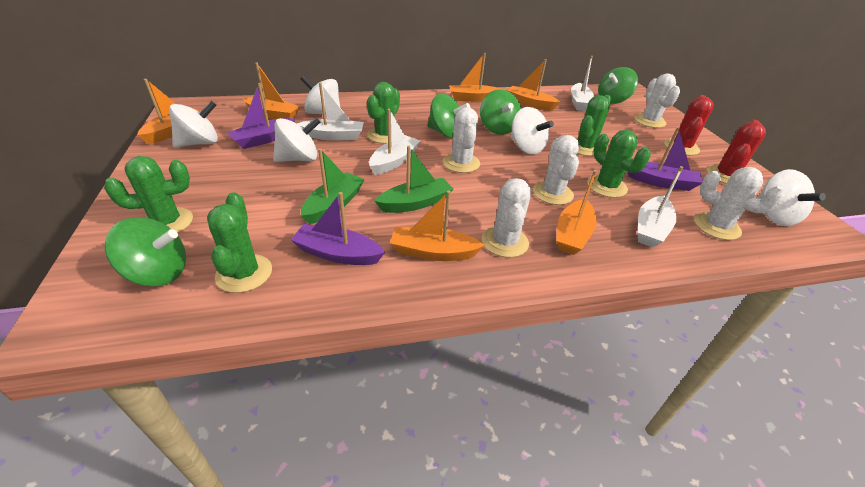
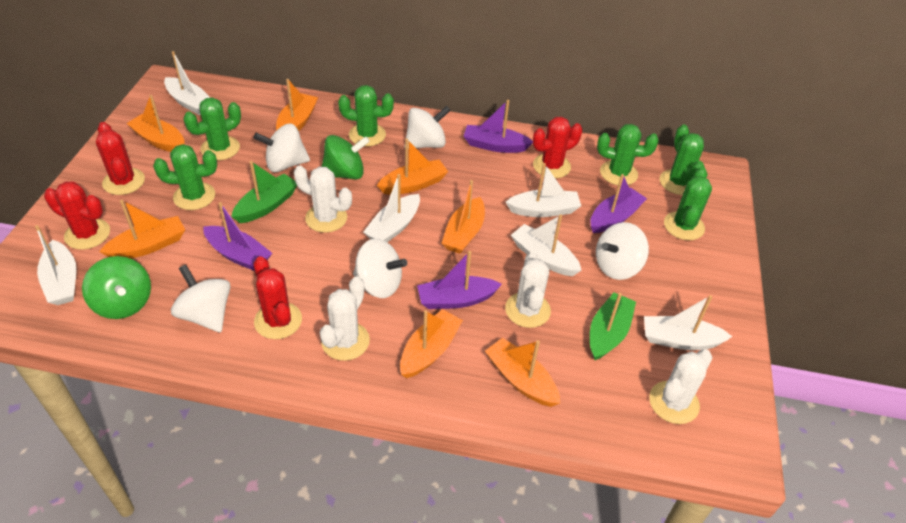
green cactus: [104,156,193,233] [207,192,272,293] [367,82,400,144] [576,95,611,156] [587,130,651,198] = 5 -> [153,144,217,210] [183,97,241,160] [338,85,394,147] [597,124,659,185] [660,125,705,195] [664,167,712,240] = 6
green spinning top: [105,217,186,287] [427,94,470,138] [480,89,521,135] [598,67,638,104] = 4 -> [82,256,151,319] [322,135,370,180] = 2
orange boat: [137,79,199,144] [243,63,300,119] [390,191,485,261] [449,53,503,102] [506,59,560,111] [556,170,597,255] = 6 -> [99,200,185,258] [126,95,184,152] [276,79,318,131] [377,138,448,195] [400,309,463,378] [442,180,485,254] [485,338,560,407] = 7
purple boat: [227,83,295,149] [291,192,385,265] [628,127,703,191] = 3 -> [203,202,272,271] [417,251,502,309] [463,100,533,153] [590,174,647,233] = 4
red cactus: [664,95,714,156] [707,120,766,184] = 2 -> [44,181,110,249] [96,122,145,195] [254,256,302,339] [533,117,582,178] = 4
white boat: [297,83,364,140] [369,109,420,175] [571,56,594,111] [638,166,684,247] = 4 -> [35,225,76,305] [164,51,210,115] [363,174,420,242] [506,163,581,217] [511,214,582,276] [644,295,733,350] = 6
white cactus: [443,107,480,173] [482,178,531,258] [533,135,579,205] [634,73,680,128] [694,167,785,240] = 5 -> [294,165,352,233] [320,277,370,361] [505,252,551,328] [649,349,713,424] = 4

